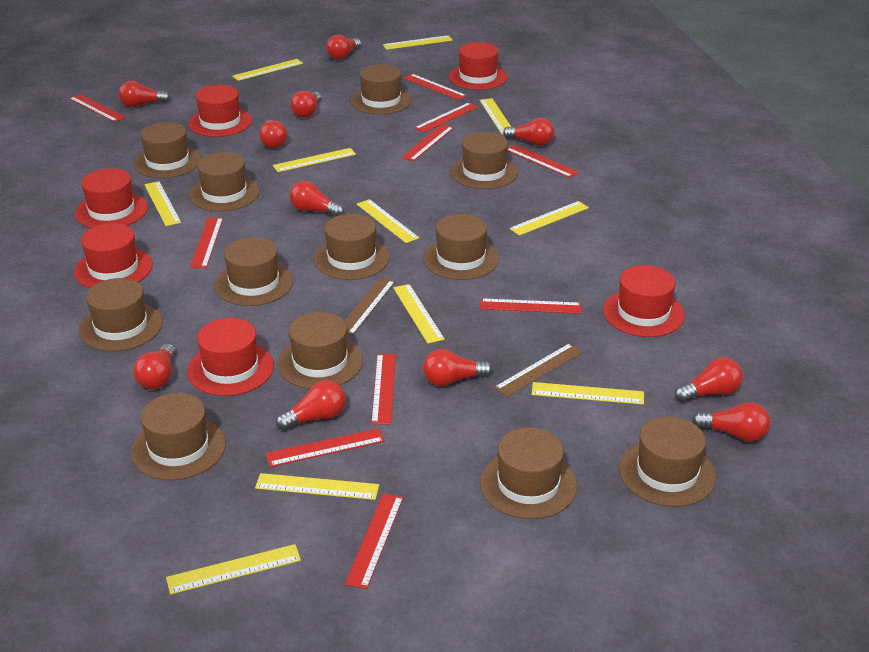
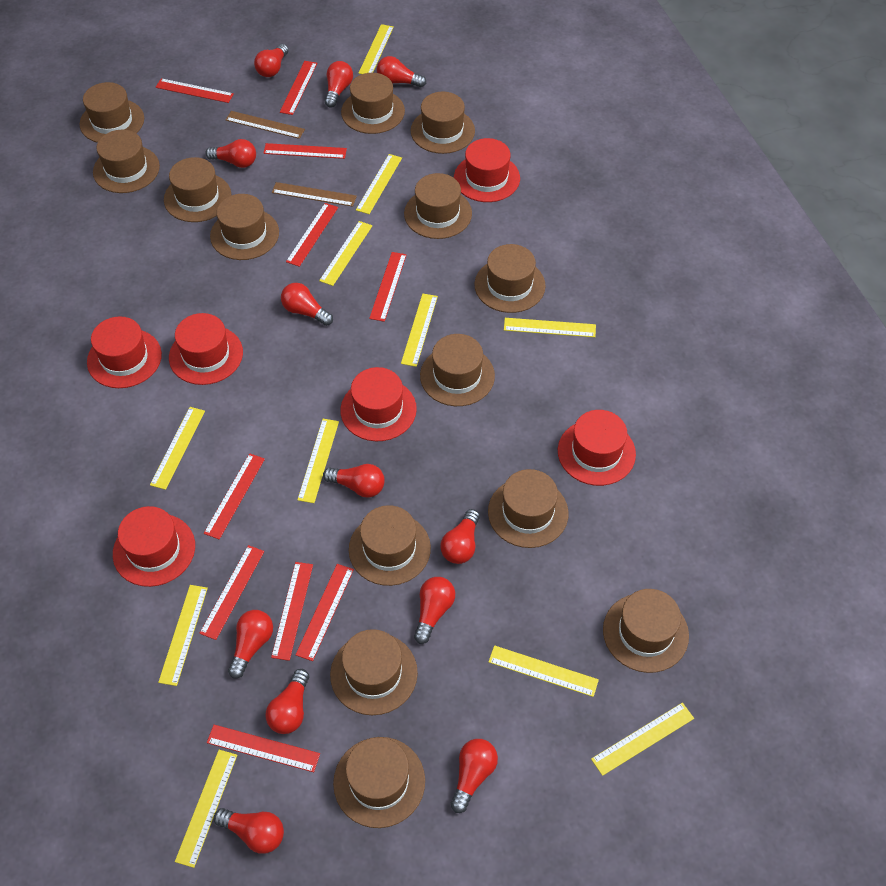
brown hat: [79,278,163,351] [131,393,226,480] [134,122,201,178] [189,152,260,211] [214,237,293,306] [277,312,363,389] [314,214,390,280] [351,64,412,114] [423,214,499,280] [450,132,518,189] [480,427,577,519] [619,417,716,507] = 12 -> [80,82,144,143] [93,130,160,193] [164,157,231,222] [210,194,279,260] [330,629,418,715] [333,737,425,828] [341,73,405,134] [349,505,431,586] [404,173,472,239] [411,92,475,154] [420,334,495,406] [474,244,546,313] [488,469,569,548] [603,589,689,673] = 14
red light bulb: [118,81,171,107] [133,344,176,389] [259,120,287,148] [276,380,346,431] [290,91,321,118] [290,181,344,217] [326,35,361,60] [423,349,492,386] [503,118,554,146] [675,357,743,403] [692,402,770,442] = 11 -> [205,139,256,168] [214,808,284,854] [228,610,273,679] [254,44,288,77] [265,669,309,734] [281,283,333,326] [323,464,384,498] [325,61,353,107] [377,56,426,88] [414,577,455,644] [440,509,480,564] [450,739,498,813] = 12

